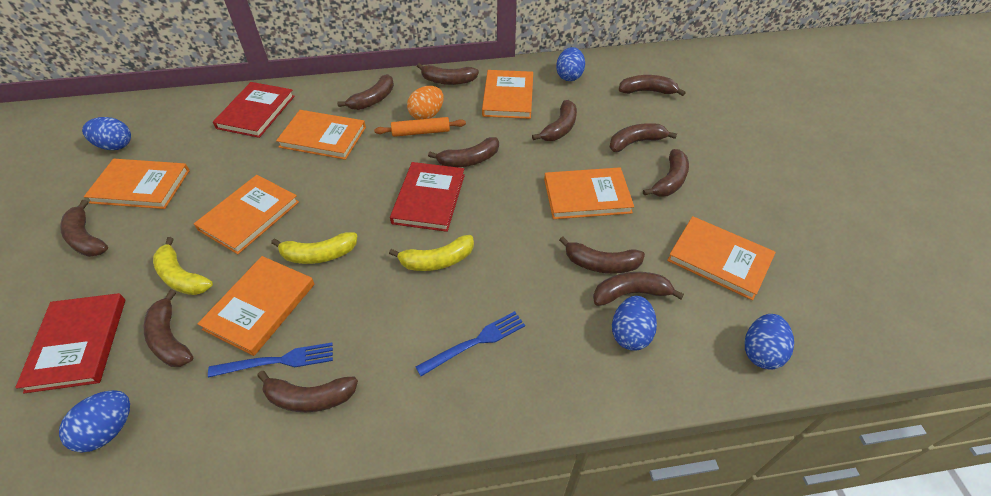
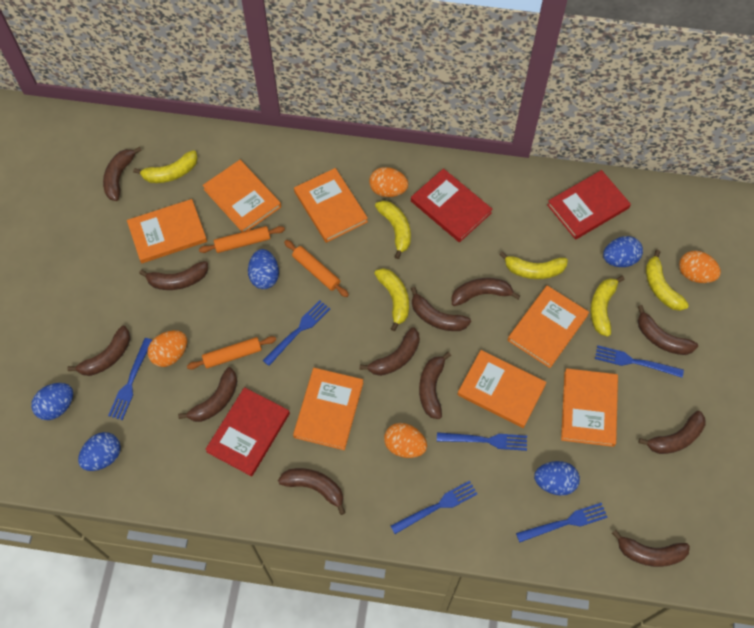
blue fork: [208,342,333,378] [416,311,525,376] = 2 -> [108,338,152,420] [263,300,330,366] [391,481,477,534] [437,432,527,451] [516,503,608,543] [595,346,684,378] = 6
orange egg: [407,86,444,120] = 1 -> [147,330,187,367] [369,167,408,197] [384,423,427,458] [679,251,721,283] = 4
orange rolling pin: [374,117,466,137] = 1 -> [187,336,276,369] [199,226,285,253] [284,240,349,297] = 3
yellow banana: [153,237,213,295] [271,232,357,264] [389,235,474,271] = 3 -> [133,150,198,183] [374,268,409,331] [375,200,411,259] [499,251,568,279] [590,276,625,337] [646,250,689,311] = 6

